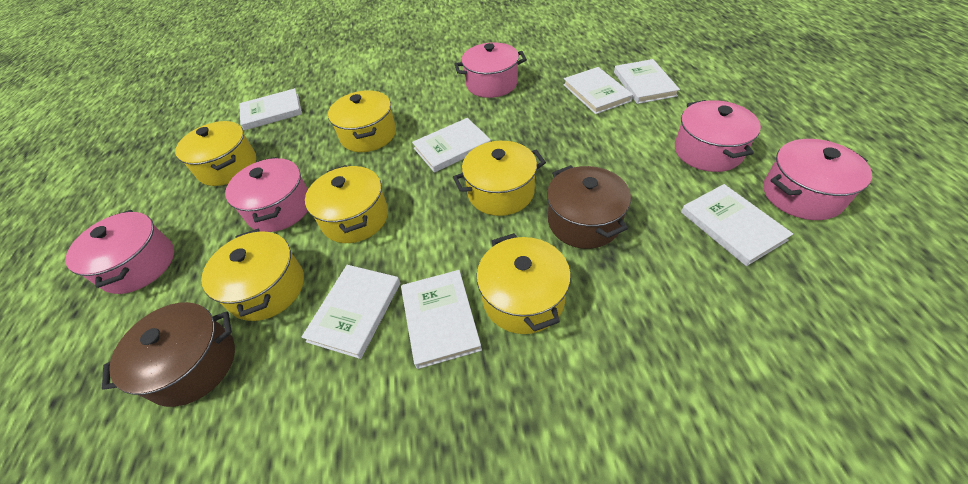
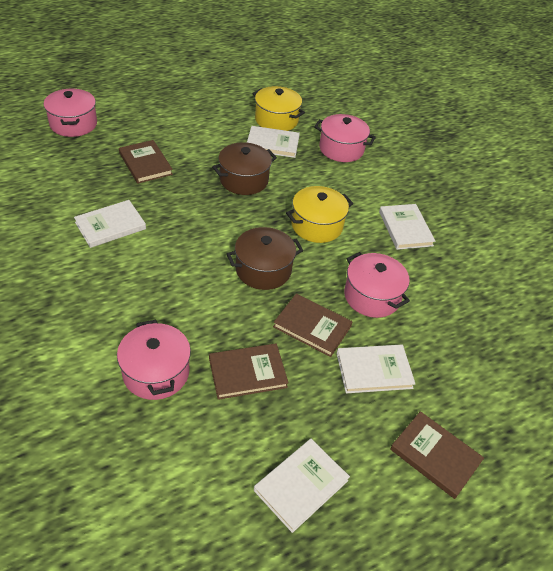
brown book: none = 0 -> [119,140,173,184] [209,343,289,400] [273,294,353,357] [390,411,484,499] = 4
pink pot: [65,210,174,294] [225,157,308,232] [454,42,527,98] [675,100,761,172] [763,139,872,220] = 5 -> [44,89,97,137] [117,320,191,400] [314,114,376,162] [344,252,410,318] = 4
white book: [240,88,302,130] [302,265,400,359] [401,270,482,369] [412,118,491,173] [563,67,633,114] [614,59,680,104] [681,184,793,266] = 7 -> [74,200,146,248] [247,126,300,158] [254,439,350,533] [336,345,415,393] [379,204,435,250] = 5
yellow pot: [175,121,256,186] [201,229,304,321] [305,165,388,243] [328,90,396,152] [453,141,546,216] [477,233,571,334] = 6 -> [252,86,305,131] [286,186,353,243] = 2

